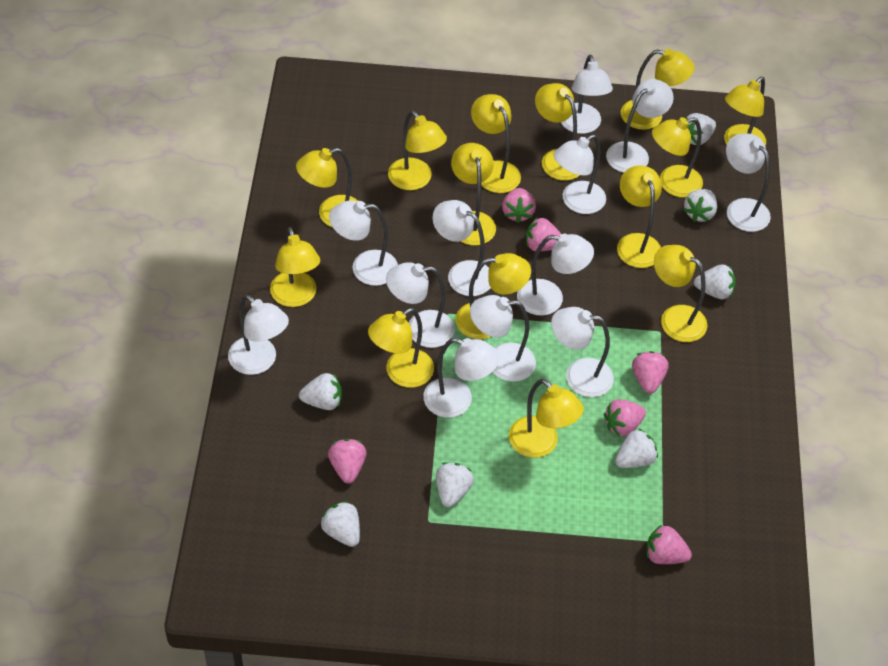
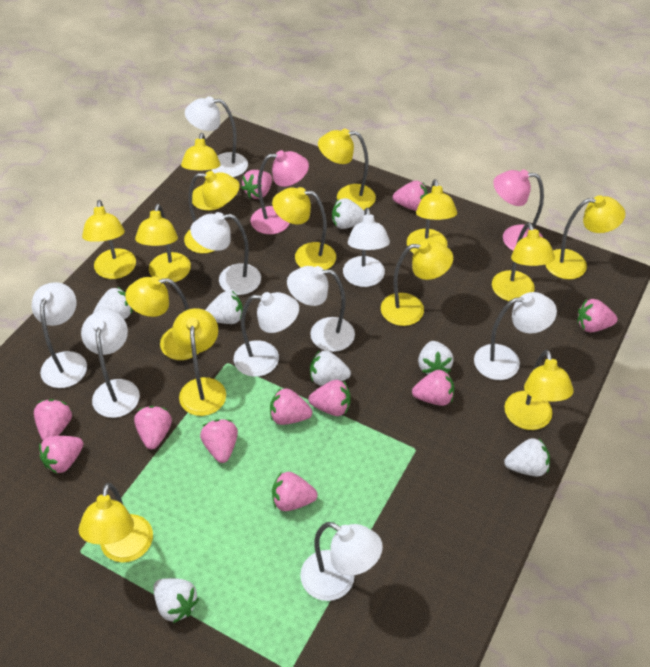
pink lamp: none = 0 -> [251,150,309,234] [493,169,544,251] = 2
pink strawberry: [328,439,366,483] [502,188,536,223] [526,218,561,251] [604,399,646,436] [632,351,668,394] [647,525,692,564] = 6 -> [34,399,72,440] [39,436,83,474] [134,406,172,449] [200,419,238,463] [241,170,272,199] [270,388,312,425] [272,472,318,511] [308,380,351,416] [393,180,428,211] [412,370,454,406] [577,299,617,333] = 11
white lamp: [228,295,289,375] [329,200,398,286] [386,262,455,348] [423,338,499,418] [432,200,491,296] [470,295,536,382] [517,234,594,316] [551,307,614,397] [554,134,606,214] [561,55,613,134] [606,79,674,173] [726,134,771,232] = 12 -> [32,282,87,388] [81,310,140,418] [185,96,248,177] [190,212,261,295] [234,292,299,377] [287,266,355,352] [300,522,383,601] [343,208,390,287] [474,292,557,380] = 9

